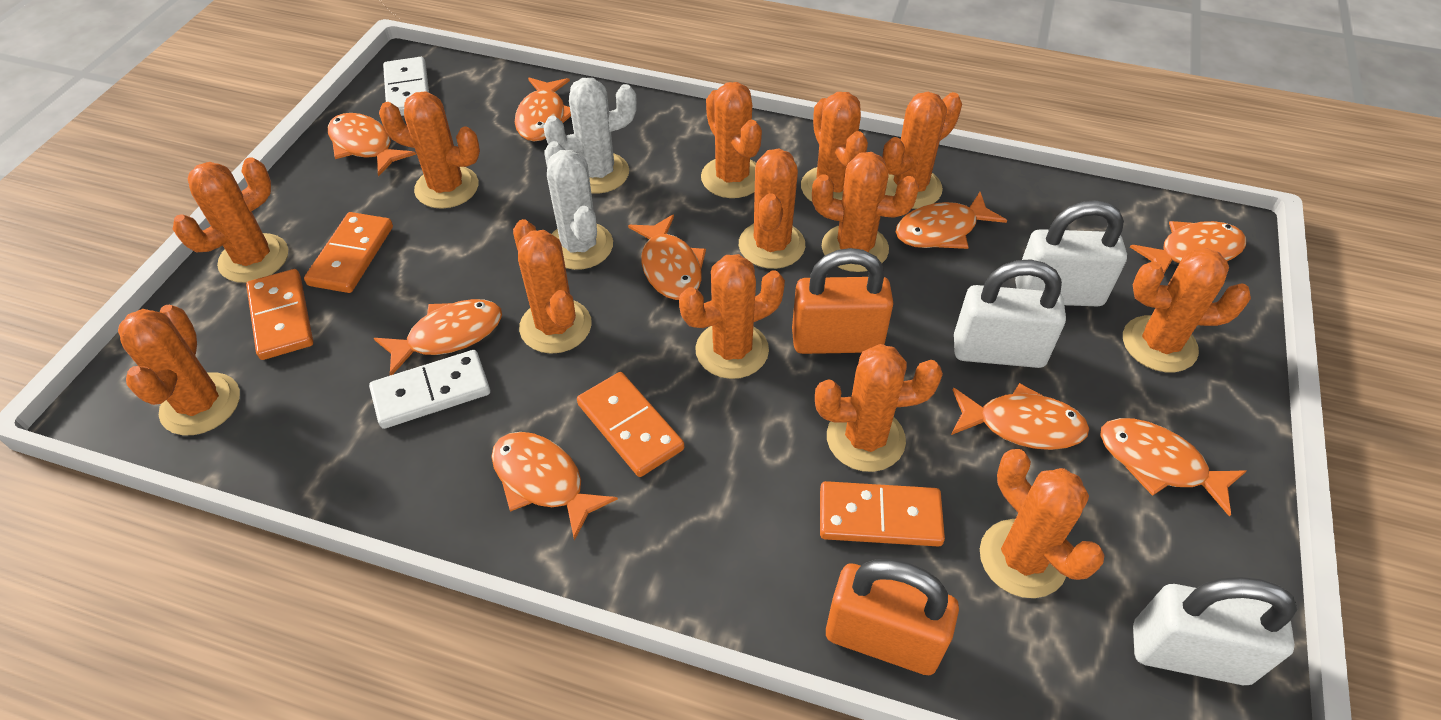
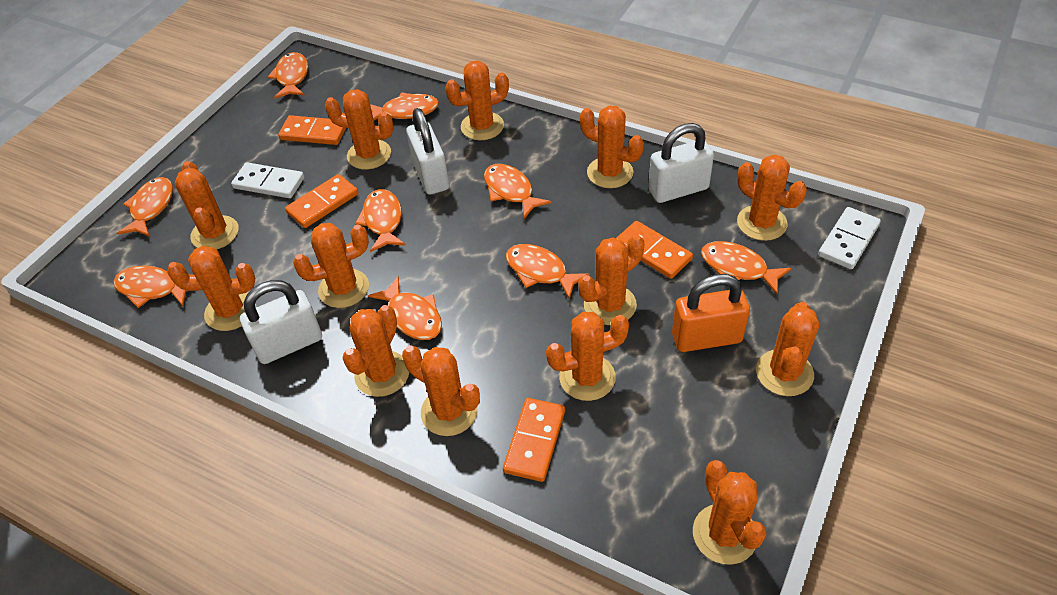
orange padlock: [792,248,894,354] [826,559,959,675] = 2 -> [672,274,750,352] = 1
white cactus: [543,78,637,193] [545,141,613,270] = 2 -> none = 0

